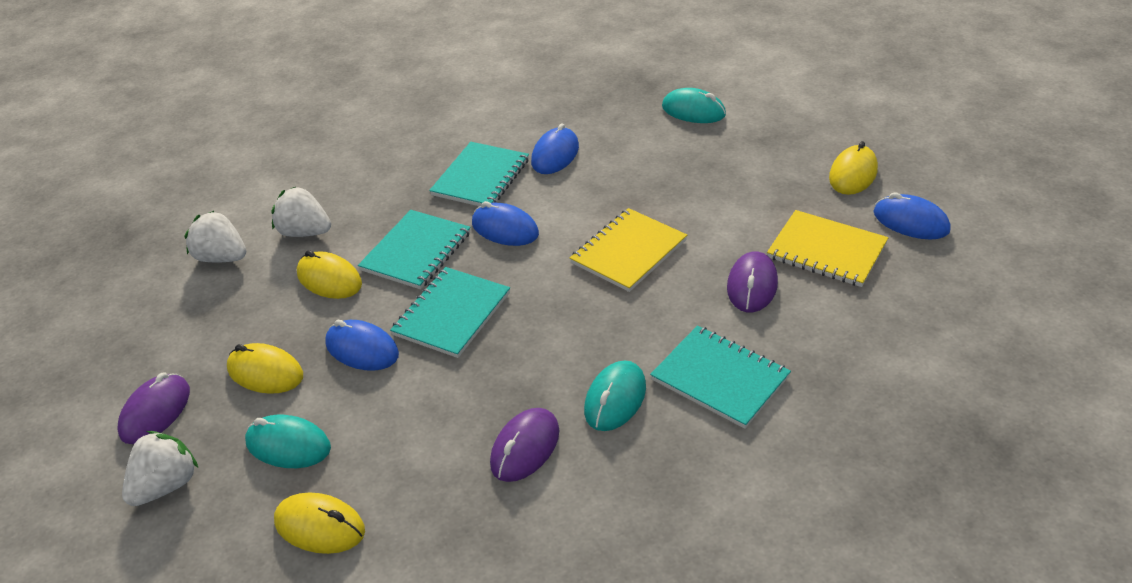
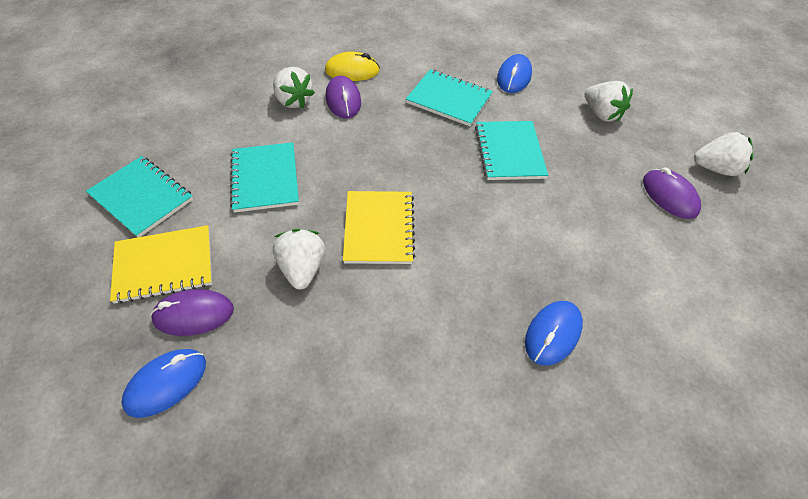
blue mouse: [325,320,399,371] [472,201,539,246] [531,123,579,174] [873,192,951,240] = 4 -> [121,349,206,418] [497,54,532,93] [525,301,583,366] = 3
turquoise mouse: [245,415,331,468] [584,360,646,431] [662,88,726,123] = 3 -> none = 0
white strawberry: [122,431,198,506] [185,211,246,262] [271,187,331,237] = 3 -> [273,67,315,108] [273,229,325,289] [585,81,633,122] [694,132,753,176] = 4
yellow mouse: [227,343,303,394] [274,493,365,554] [297,250,362,299] [829,141,878,195] = 4 -> [325,52,380,81] = 1

